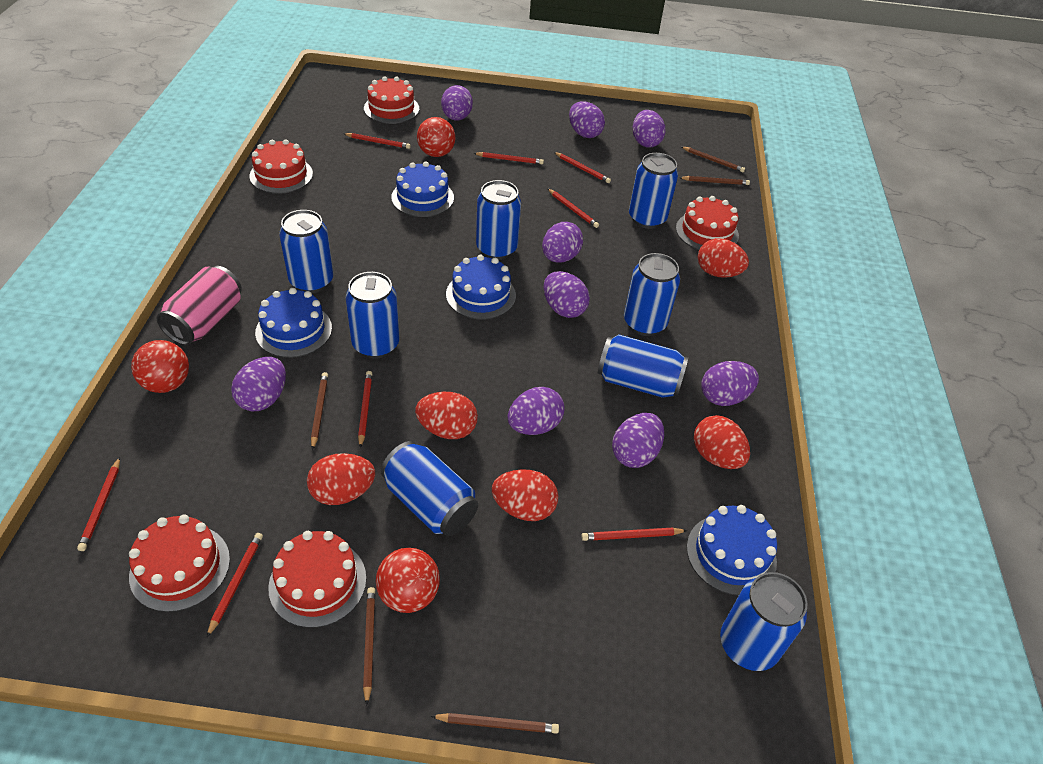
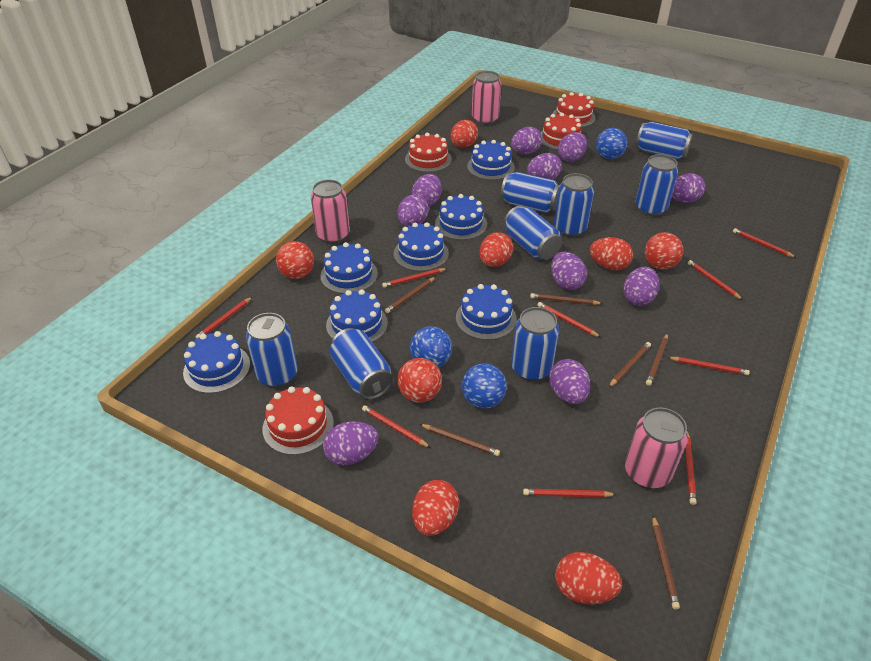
blue ball: none = 0 -> [410,326,452,368] [462,364,507,409] [596,128,627,159] = 3
blue cake: [255,288,332,358] [391,162,454,217] [446,255,516,320] [687,505,777,596] = 4 -> [183,331,250,393] [320,242,378,294] [326,289,388,342] [394,222,449,271] [435,194,487,240] [456,284,517,340] [467,140,515,180] = 7
brown pencil: [311,372,328,450] [363,587,375,706] [431,713,559,734] [679,176,750,185] [682,147,745,172] = 5 -> [385,277,436,313] [420,424,500,456] [530,293,603,305] [609,342,651,387] [646,333,668,386] [653,515,680,610] = 6
pink can: [156,266,242,345] = 1 -> [311,179,350,244] [472,71,501,125] [625,408,688,489] = 3
purple egg: [231,357,286,411] [441,85,473,121] [508,387,565,435] [542,222,583,263] [544,271,590,318] [569,101,605,138] [612,413,664,468] [633,110,665,148] [702,361,759,406] = 9 -> [323,421,379,465] [397,195,429,227] [412,174,442,207] [511,127,542,154] [527,153,562,180] [549,359,590,404] [551,252,587,290] [558,132,587,162] [623,267,659,306] [672,173,705,203] = 10
red cake: [129,515,230,612] [249,139,313,194] [268,531,366,628] [364,76,419,124] [676,196,739,250] = 5 -> [263,386,334,455] [405,133,452,172] [540,113,582,150] [552,92,595,127] = 4
red pencil: [77,457,120,551] [207,533,263,637] [344,133,411,149] [358,371,373,448] [473,152,544,164] [547,188,599,228] [554,152,611,183] [581,527,687,541] = 8 -> [195,297,252,339] [362,405,431,448] [382,268,448,288] [523,489,617,498] [538,302,601,337] [667,357,750,375] [685,431,696,505] [688,260,743,300] [733,228,797,258] = 9

